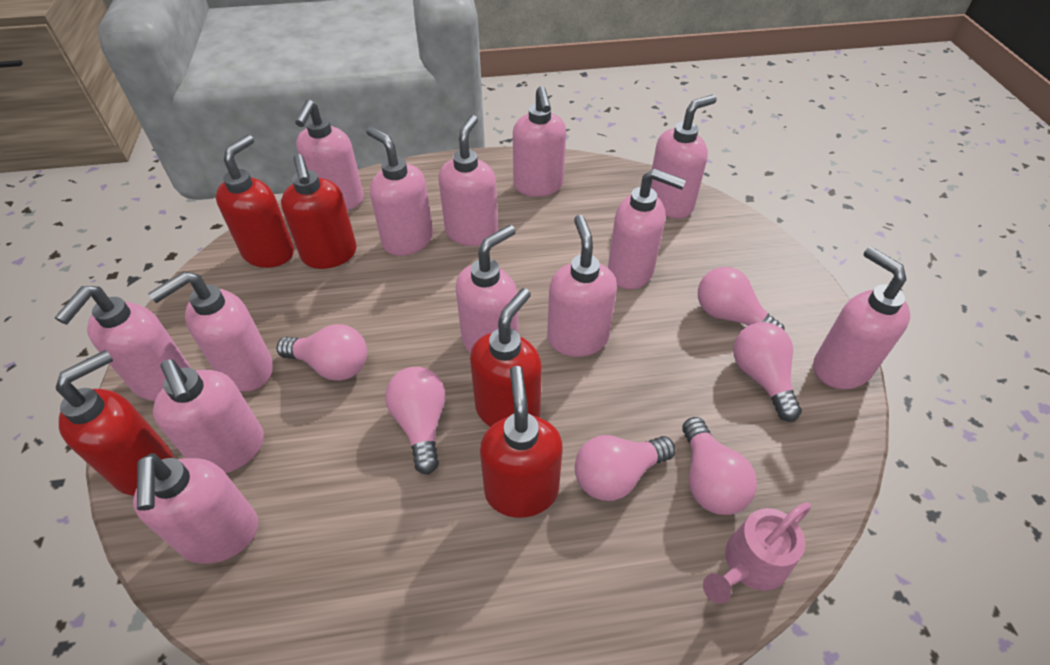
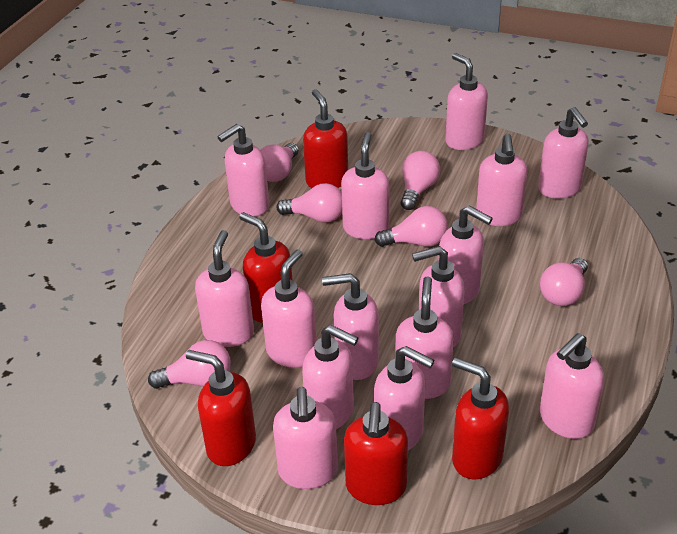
pink soap dispenser: [55,286,191,401] [133,453,258,564] [148,271,273,392] [153,359,264,473] [295,100,364,210] [366,127,433,256] [438,115,498,246] [456,225,518,354] [513,86,566,197] [547,215,617,357] [608,169,686,289] [651,95,717,218] [813,247,910,389] = 13 -> [195,230,254,347] [218,124,269,217] [261,249,317,368] [273,387,338,489] [302,325,358,429] [322,273,379,380] [341,132,389,239] [374,346,434,450] [395,276,454,399] [412,246,465,347] [438,205,493,304] [445,53,488,150] [476,134,527,226] [538,107,589,199] [540,333,604,439] = 15
pink watering can: [703,502,811,604] = 1 -> none = 0

